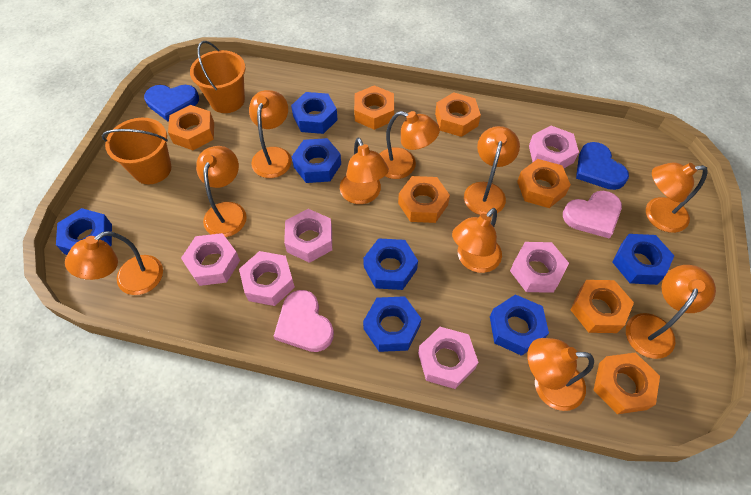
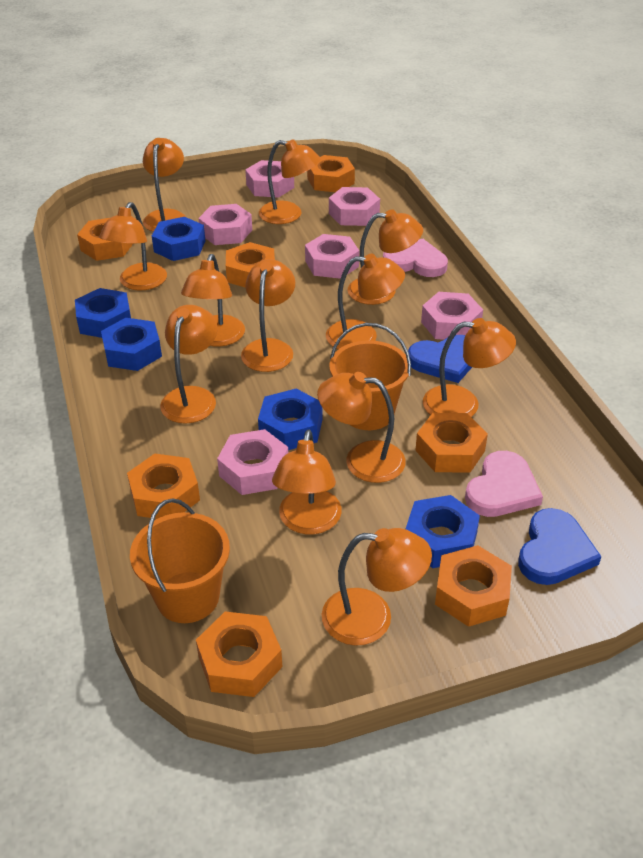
blue nut: [56,208,112,255] [291,92,338,134] [292,138,341,183] [363,238,418,290] [363,296,421,352] [490,295,549,356] [612,234,674,285] = 7 -> [75,288,131,338] [101,318,162,371] [152,217,205,261] [258,389,323,450] [406,495,480,568] = 5
orange lamp: [65,231,163,295] [196,146,247,237] [249,90,292,178] [340,138,389,204] [380,111,440,179] [452,208,502,273] [464,126,520,215] [527,338,594,411] [626,265,716,359] [646,162,708,233] = 10 -> [99,202,167,291] [143,138,186,232] [160,305,217,424] [181,254,245,347] [241,259,295,372] [259,139,320,224] [272,430,342,534] [317,372,406,483] [322,528,432,646] [326,253,405,349] [347,209,423,305] [423,318,516,417] = 12

